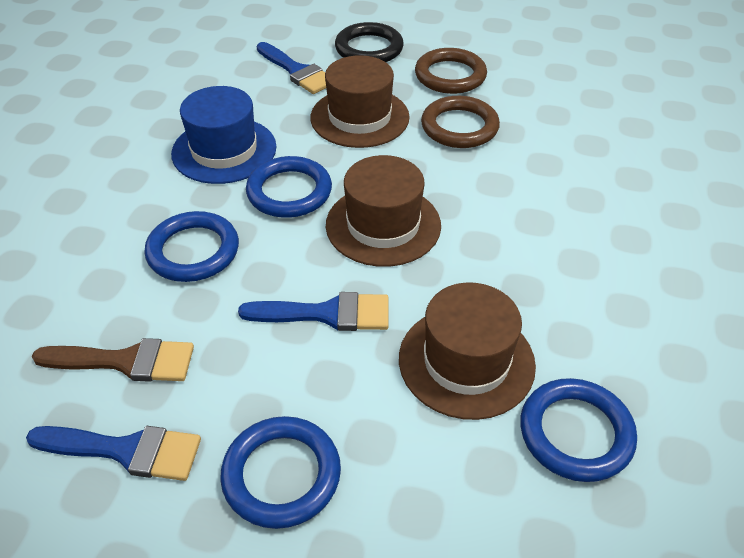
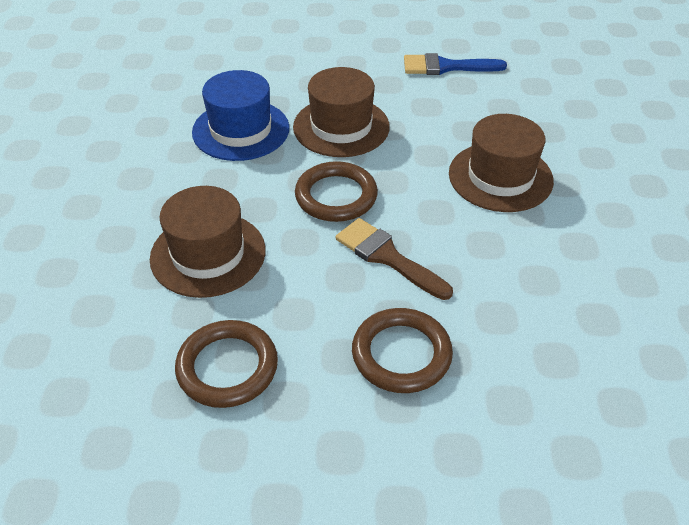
black ring: [335,22,404,62] = 1 -> none = 0
blue brush: [26,426,201,481] [238,292,389,331] [256,42,326,94] = 3 -> [404,53,507,75] = 1
blue ring: [144,211,239,282] [220,416,341,529] [246,156,332,218] [520,378,637,482] = 4 -> none = 0
brown ring: [415,48,487,94] [421,96,500,148] = 2 -> [175,320,278,408] [295,161,378,222] [352,308,453,393] = 3

